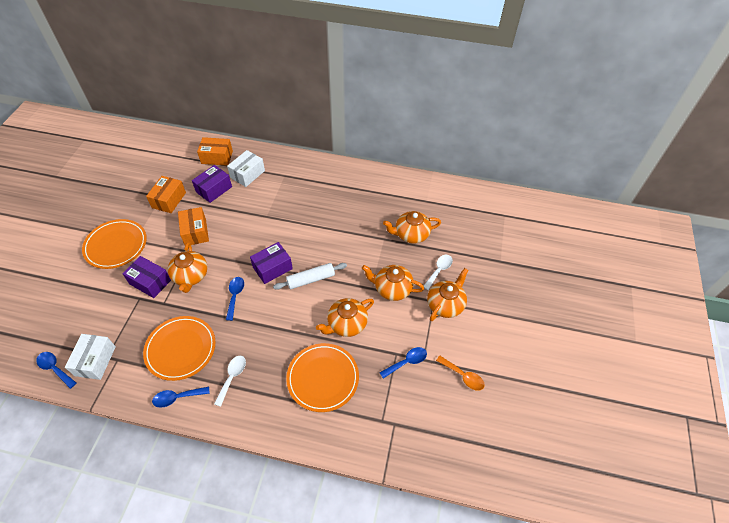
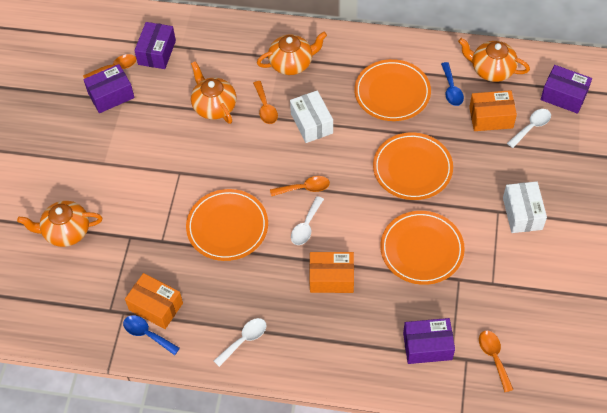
blue spoon: [36,352,76,389] [152,387,210,408] [226,277,244,321] [380,347,427,379] = 4 -> [123,315,180,355] [441,62,464,106] = 2
orange plate: [82,219,147,269] [143,316,215,381] [286,343,359,412] = 3 -> [186,189,268,261] [354,59,431,121] [373,133,453,200] [380,211,465,285] = 4
orange spoon: [436,356,485,391] = 1 -> [83,54,136,79] [253,81,278,124] [270,176,330,196] [479,330,514,392] = 4
orange teapot: [168,242,208,293] [316,298,374,337] [362,265,424,301] [383,211,441,244] [427,268,468,321] = 5 -> [17,201,102,247] [191,61,237,124] [257,32,327,75] [458,38,530,82] = 4
purple box: [122,256,171,298] [192,165,232,203] [250,242,293,284] = 3 -> [83,64,135,113] [134,22,176,69] [403,318,455,364] [541,65,592,114] = 4
white rolling pin: [273,263,347,290] = 1 -> none = 0
white spoon: [214,356,246,407] [424,255,453,290] = 2 -> [214,318,266,367] [291,196,324,245] [507,109,551,148] = 3

